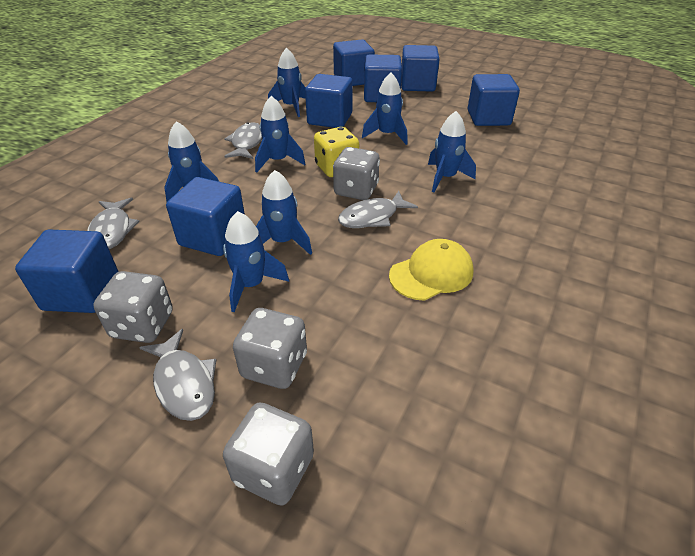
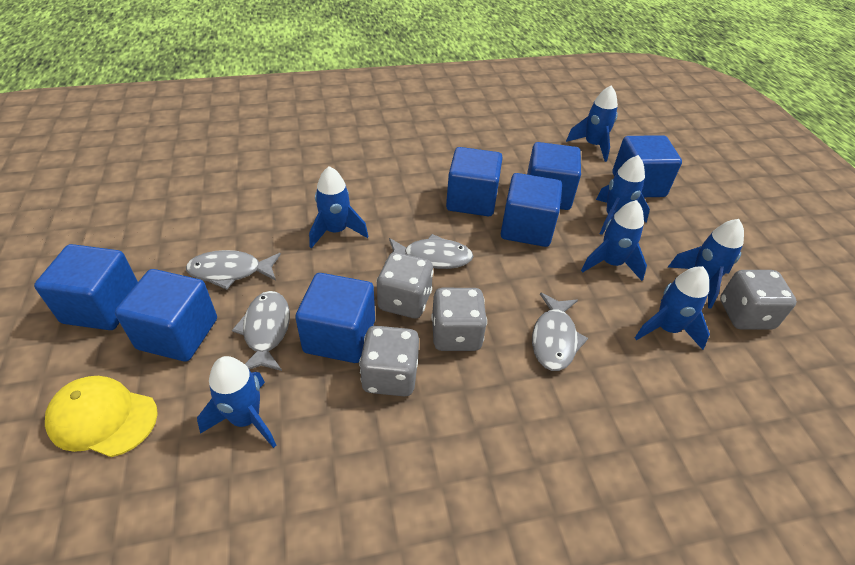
yellow dice: [314,127,359,177] = 1 -> none = 0

